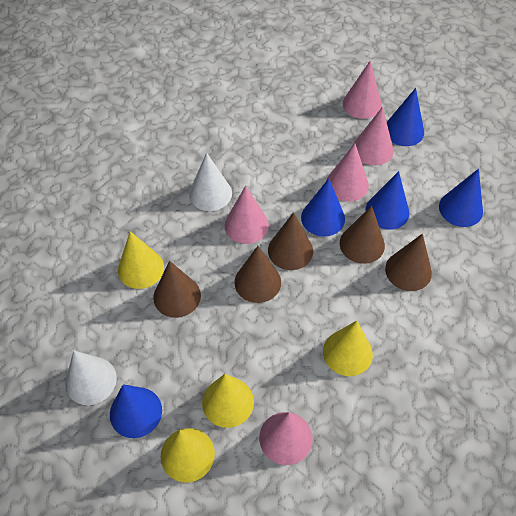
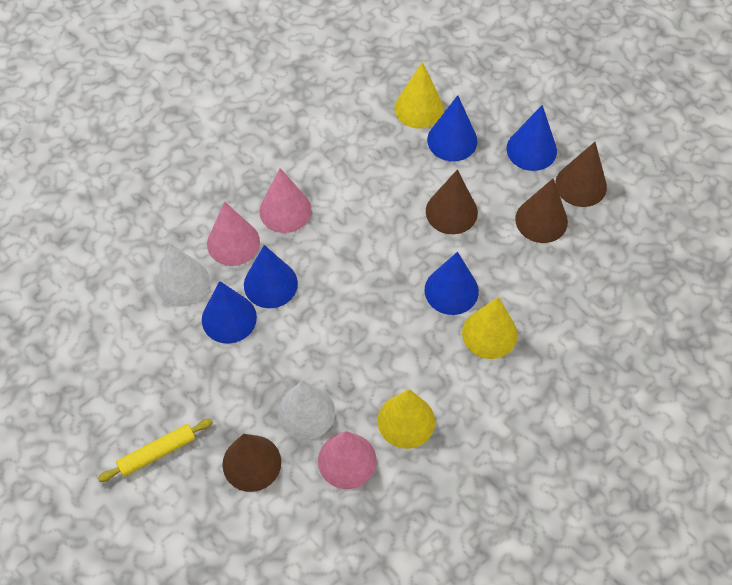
brown cone: [153,261,201,318] [234,246,281,303] [268,212,313,270] [340,206,385,264] [385,234,432,291] = 5 -> [222,434,281,492] [426,169,478,234] [515,179,568,243] [555,142,607,207] = 4
pink cone: [224,186,269,244] [259,412,313,465] [327,143,369,202] [343,60,382,119] [353,107,394,165] = 5 -> [207,202,260,266] [259,168,312,233] [318,431,377,489] = 3
yellow cone: [118,231,164,289] [161,428,215,482] [202,374,254,428] [323,321,373,376] = 4 -> [377,389,435,449] [394,62,444,129] [462,297,517,359] = 3
yellow rolling pin: none = 0 -> [98,419,213,482] = 1

